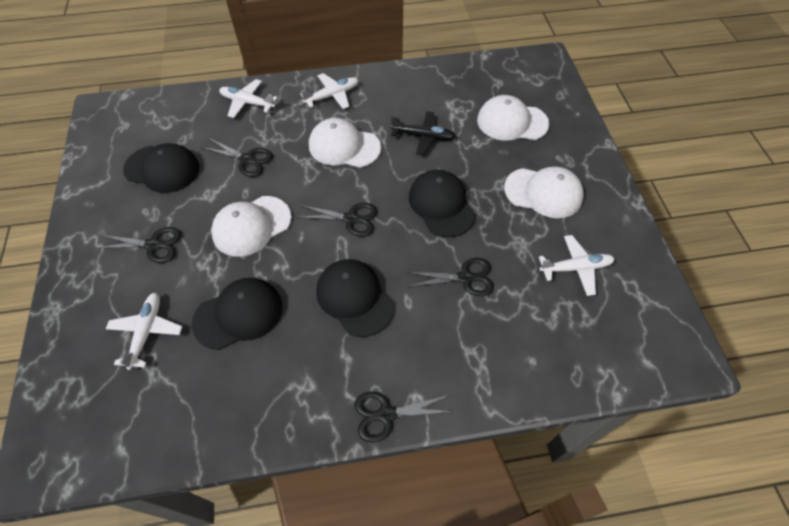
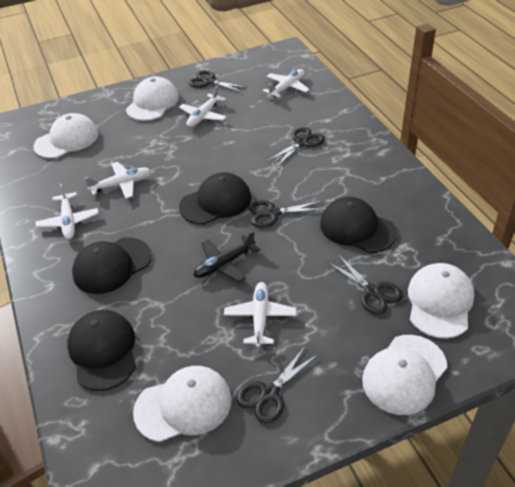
white cap: [211,196,292,257] [309,118,381,168] [477,95,549,141] [504,166,584,218] = 4 -> [34,113,99,158] [126,76,179,121] [133,366,232,442] [362,335,448,415] [408,263,474,339] = 5
white plane: [106,293,183,370] [219,79,278,118] [300,73,359,109] [539,235,615,296] = 4 -> [36,184,99,239] [84,162,151,199] [179,86,227,127] [224,282,297,348] [263,69,310,98] = 5

